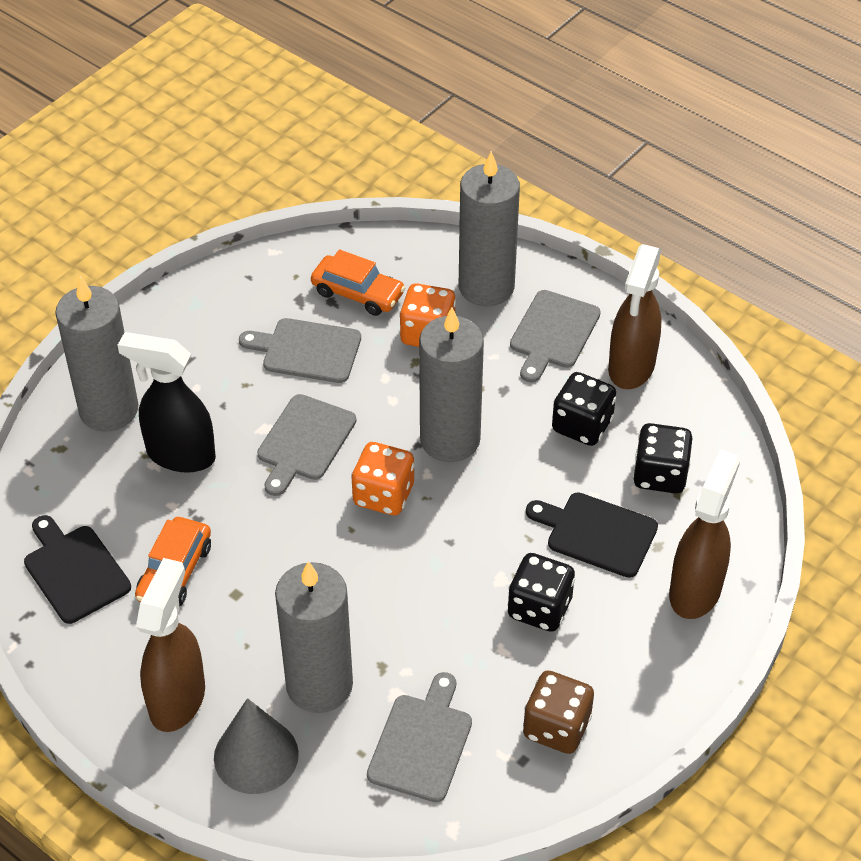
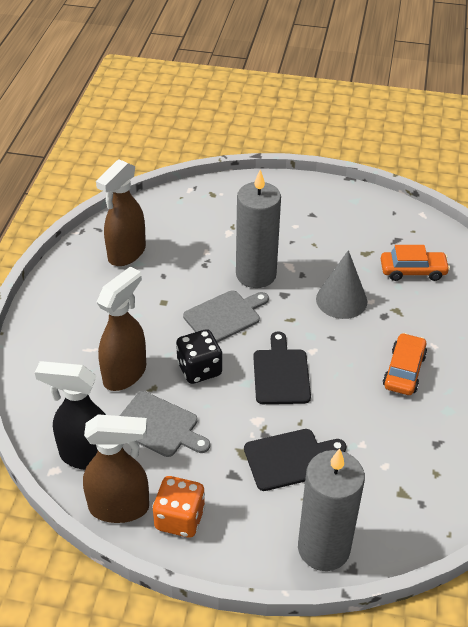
black dice: [508,553,575,632] [552,372,616,446] [633,423,692,493] = 3 -> [176,329,222,384] = 1
brown dice: [523,671,594,754] = 1 -> none = 0
grey candle: [55,276,138,431] [275,561,353,713] [419,307,484,462] [459,151,520,306] = 4 -> [236,170,281,288] [298,448,365,571] = 2
grey cutting board: [239,318,361,383] [257,394,356,496] [367,672,472,803] [510,290,601,383] = 4 -> [120,391,210,457] [183,290,269,343] = 2
orange dice: [351,442,415,516] [399,283,456,347] = 2 -> [152,476,205,538] = 1

